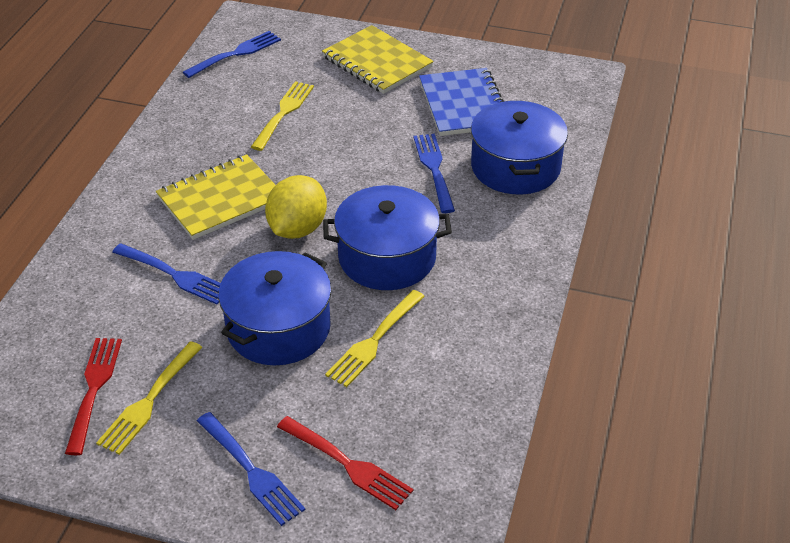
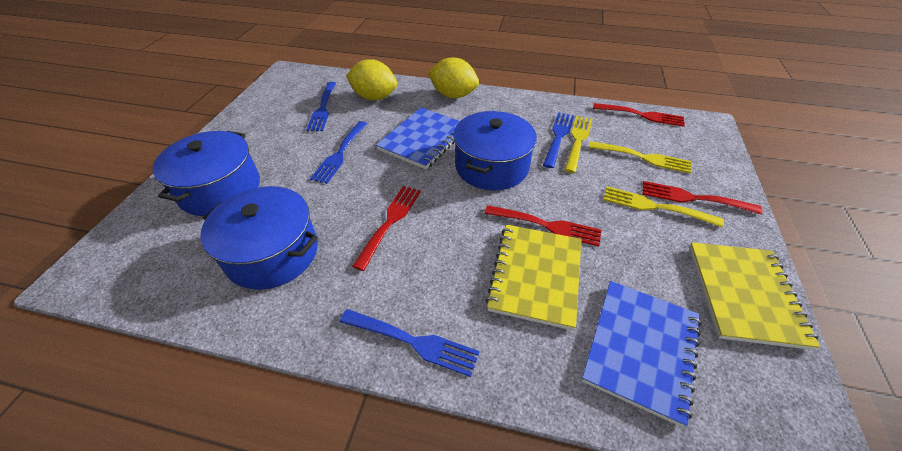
blue notebook: [419,68,504,136] = 1 -> [376,108,460,169] [581,281,702,427] = 2
red fork: [65,338,122,455] [277,416,413,510] = 2 -> [352,186,421,271] [484,205,601,247] [593,103,685,127] [643,181,762,214] = 4
yellow lemon: [265,175,327,239] = 1 -> [346,59,397,100] [428,57,479,98] = 2

